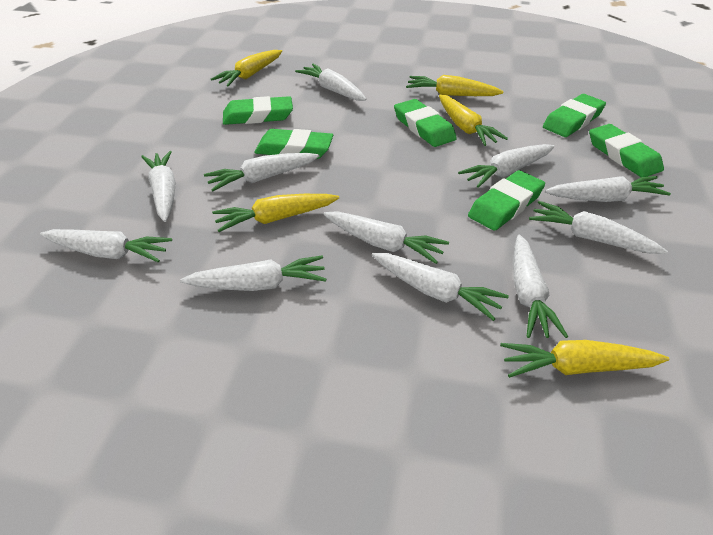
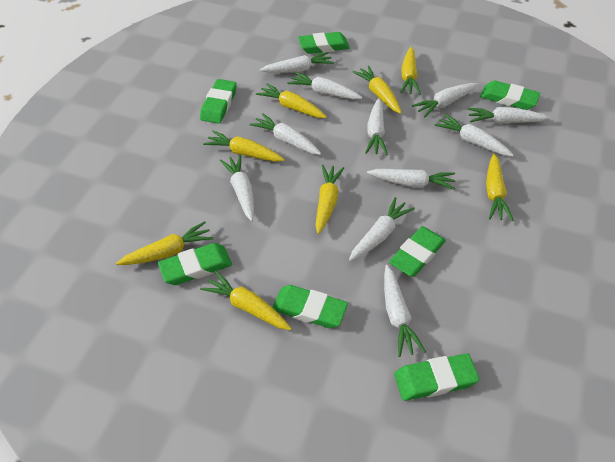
green eraser: [223,96,293,125] [255,129,333,159] [394,99,457,147] [468,170,545,231] [543,94,606,137] [589,124,664,177] = 6 -> [158,243,232,285] [200,79,237,124] [272,285,348,328] [298,32,350,54] [389,226,446,277] [394,353,479,401] [480,80,540,110] = 7
yellow carrot: [211,50,282,86] [212,194,339,232] [406,75,504,96] [439,95,508,146] [500,340,669,378] = 5 -> [116,221,214,265] [200,271,292,330] [203,130,285,162] [256,83,327,118] [315,165,344,234] [352,66,402,114] [400,47,421,95] [486,154,513,221] = 8

